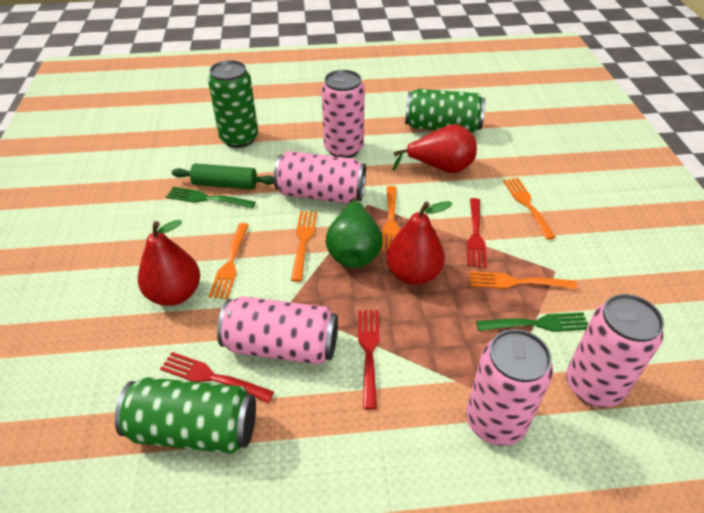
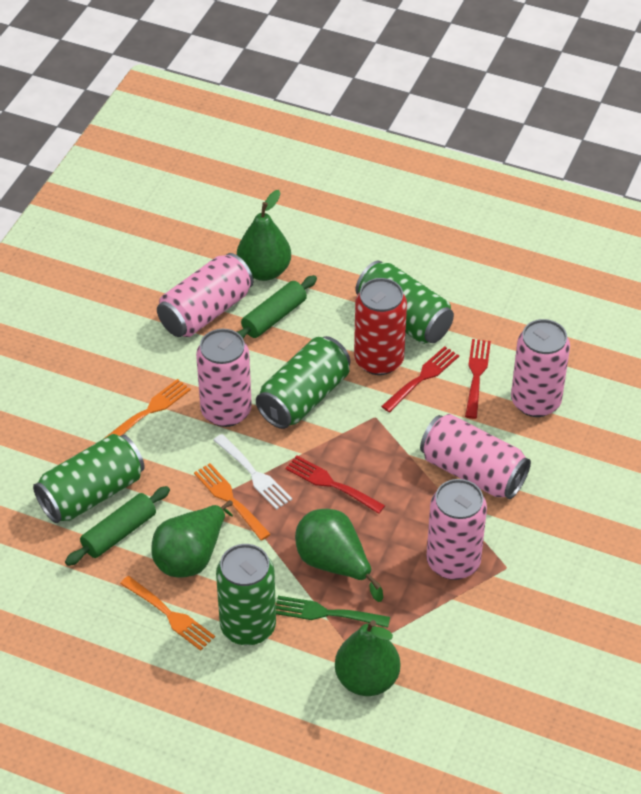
green can: [115,377,256,454] [208,60,258,148] [405,89,485,133] = 3 -> [33,434,145,523] [216,544,276,646] [256,336,350,429] [356,261,454,344] = 4
green fork: [166,187,256,209] [476,312,588,332] = 2 -> [276,596,390,628] = 1
green pear: [325,197,383,268] = 1 -> [151,500,233,577] [237,190,291,281] [295,509,383,602] [335,620,400,696] = 4
green rolling pin: [172,164,274,189] = 1 -> [65,486,170,566] [237,275,317,338] = 2
orange fork: [208,223,249,299] [291,211,317,282] [382,186,400,252] [470,271,577,289] [503,178,556,240] = 5 -> [105,379,191,438] [120,576,215,651] [194,463,271,541] = 3
red can: none = 0 -> [354,278,407,375] = 1
red pear: [138,220,200,306] [386,201,453,285] [392,124,477,173] = 3 -> none = 0
white fork: none = 0 -> [213,434,292,510] = 1

